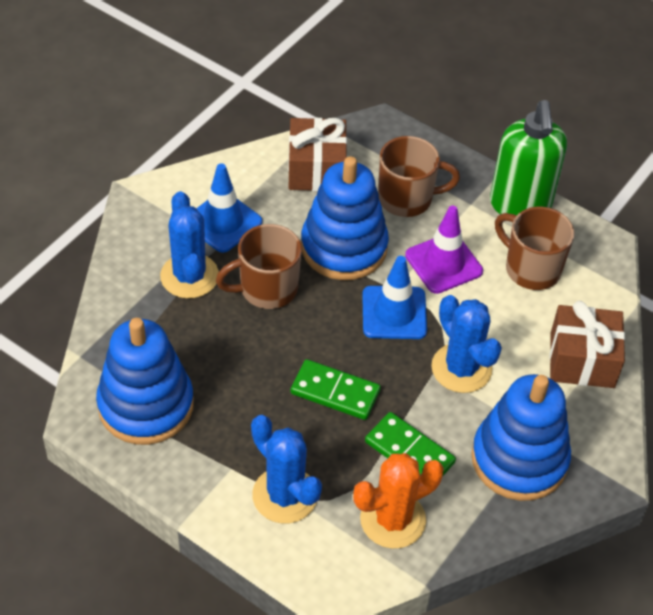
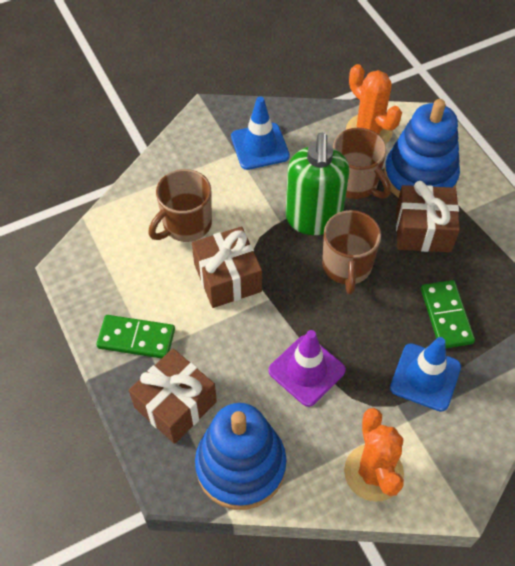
blue cactus: [160,191,219,299] [251,415,322,524] [431,295,502,393] = 3 -> none = 0
blue stacking toy: [96,318,194,445] [301,156,389,280] [471,374,571,501] = 3 -> [195,403,287,510] [384,99,460,198] = 2
brown gift: [288,118,347,191] [550,301,625,388] = 2 -> [129,348,217,444] [192,226,262,308] [396,181,460,252] = 3
orange cactus: [353,453,444,549] = 1 -> [344,408,404,502] [346,64,402,144] = 2

